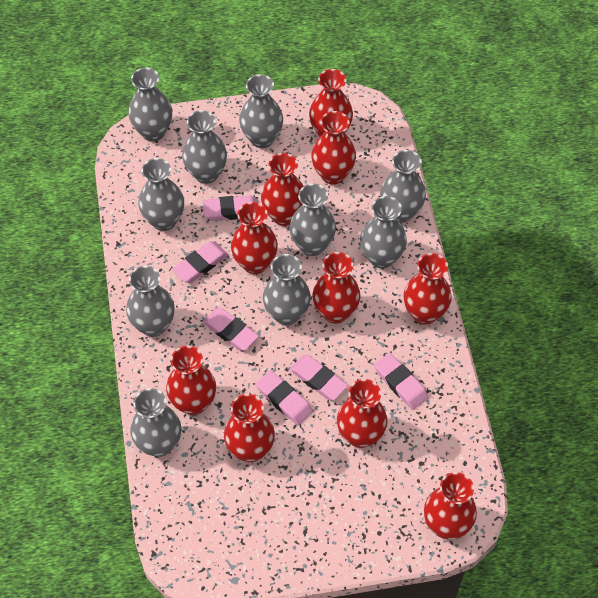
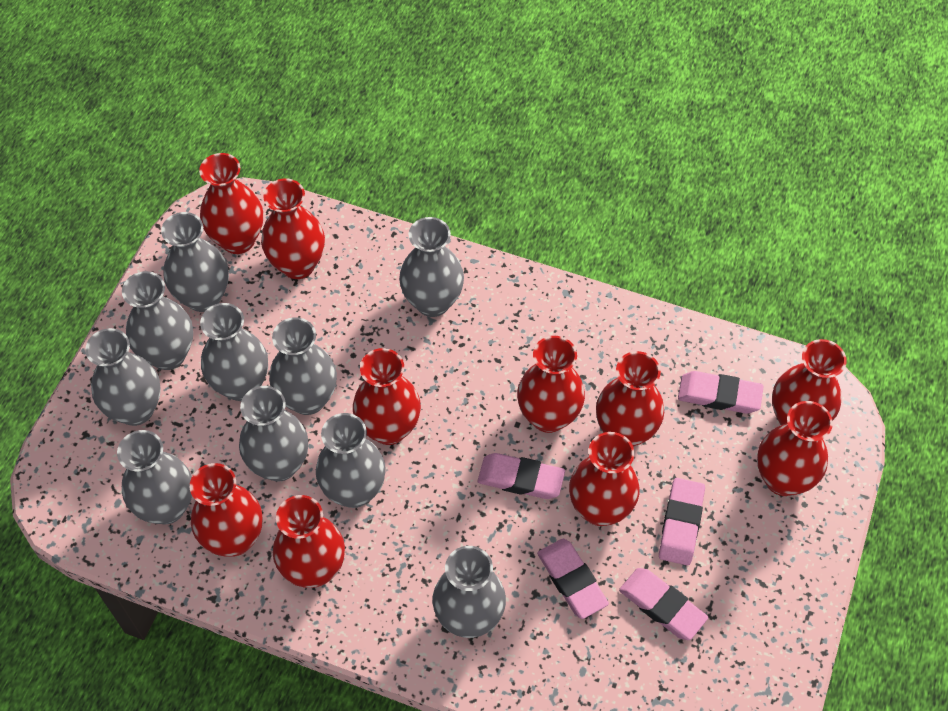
pink eraser: [172,241,228,283] [203,195,259,221] [203,308,259,351] [256,370,313,425] [290,355,348,400] [374,353,428,410] = 6 -> [478,453,565,499] [537,539,609,619] [619,568,708,640] [659,478,705,566] [678,371,764,414] = 5

